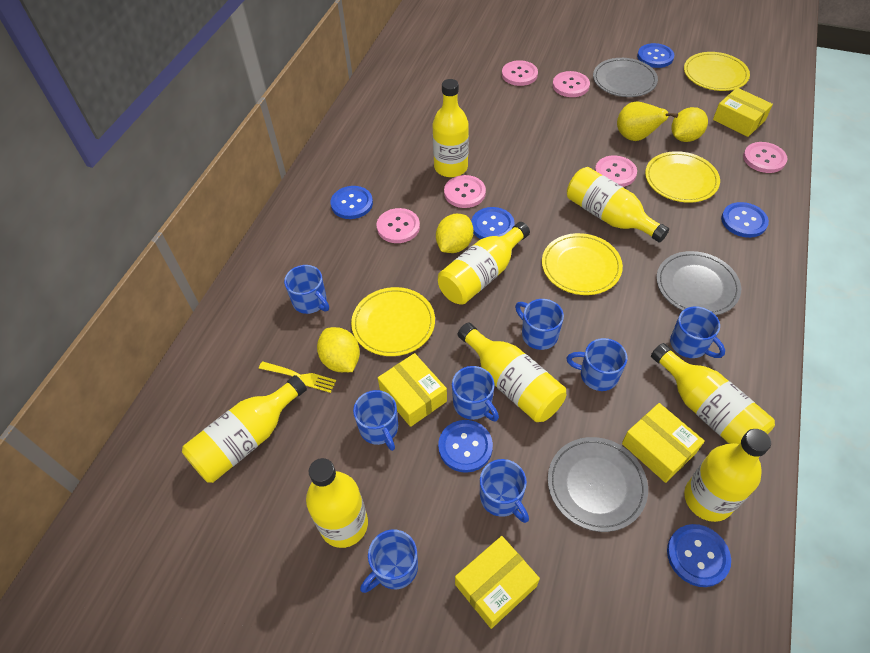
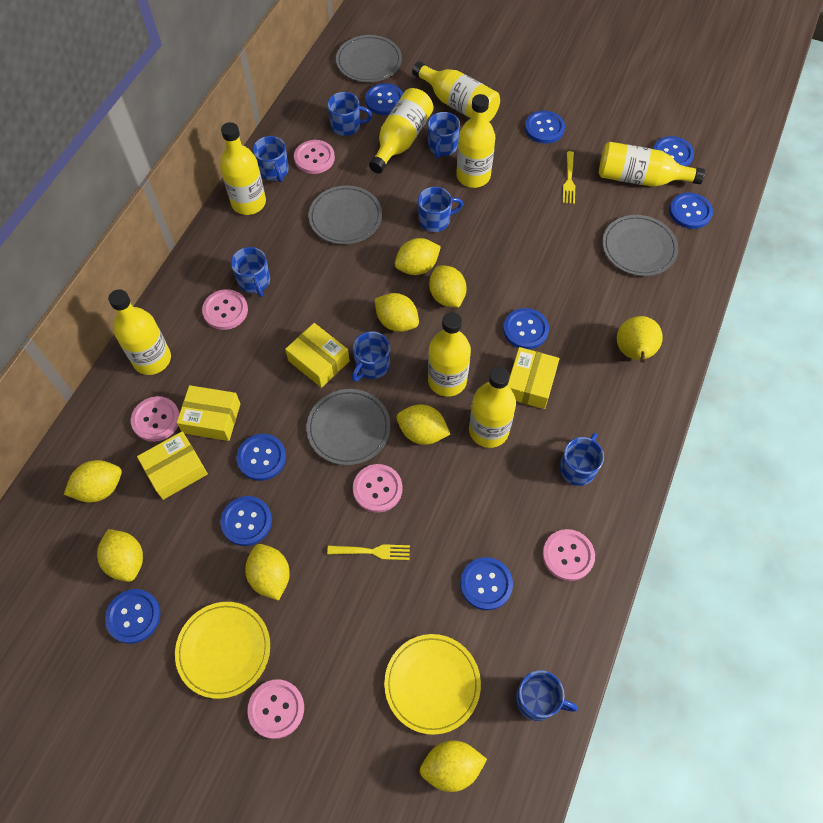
blue button: [331,186,373,219] [438,420,493,473] [471,207,515,239] [637,43,674,68] [667,524,731,587] [721,202,769,238] = 6 -> [105,589,161,644] [220,496,272,546] [236,434,286,481] [365,83,403,115] [460,557,513,610] [503,308,549,349] [525,111,565,144] [653,136,694,167] [669,193,713,229] = 9
grey plate: [548,437,648,532] [593,58,658,97] [656,251,741,315] = 3 -> [307,389,391,465] [308,185,382,244] [336,35,402,82] [603,215,678,276] = 4
yellow fork: [259,361,336,393] = 1 -> [327,544,410,560] [563,151,575,204] = 2
yellow lemon: [317,327,360,372] [436,214,473,253] [671,107,708,142] = 3 -> [64,460,122,503] [97,529,143,582] [245,544,290,600] [375,293,419,332] [395,238,441,275] [397,405,450,445] [420,740,487,792] [429,265,467,308] = 8
yellow plate: [351,287,435,356] [542,233,623,295] [645,151,720,203] [684,52,750,91] = 4 -> [175,602,270,699] [384,634,481,735] = 2

